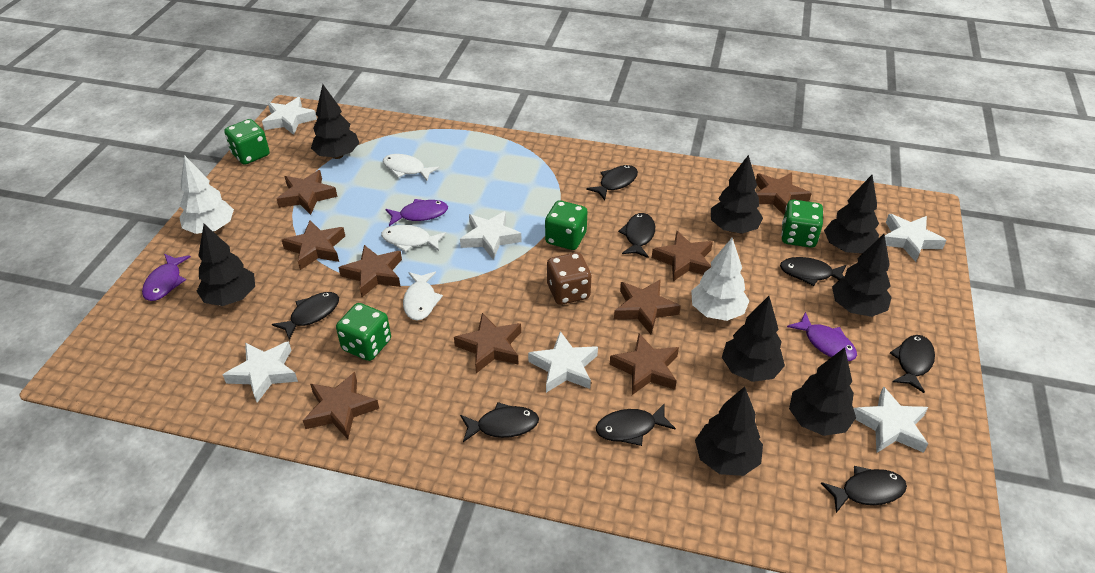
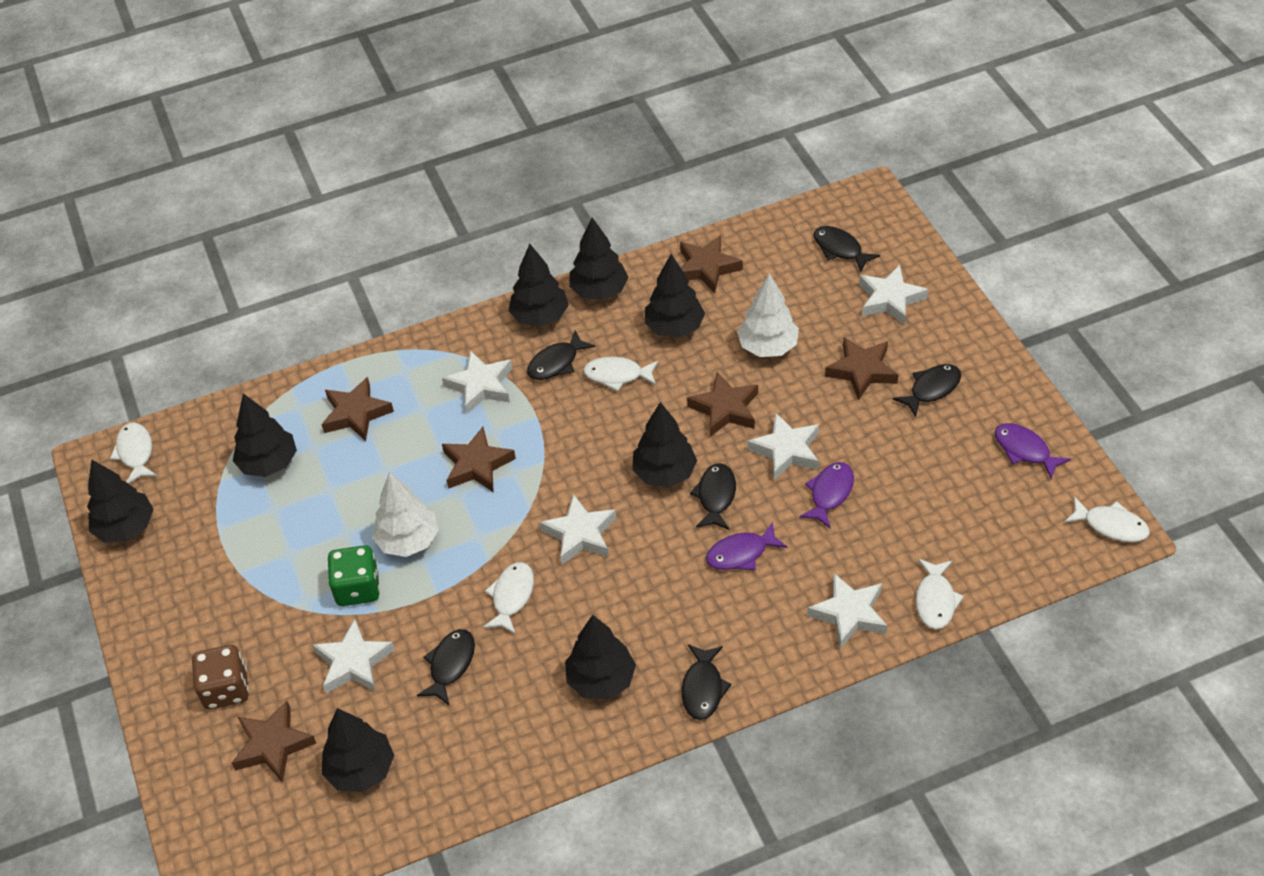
black fish: [272,292,339,340] [460,402,539,442] [586,165,638,200] [596,404,676,446] [618,213,655,258] [780,257,846,286] [821,466,907,513] [890,335,935,393] = 8 -> [417,629,475,705] [527,330,595,380] [682,644,732,720] [690,463,736,530] [814,226,880,272] [893,364,961,417] = 6
brown star: [277,170,338,215] [282,220,345,270] [303,372,379,439] [339,245,402,297] [454,313,521,373] [610,333,679,395] [614,279,681,334] [652,231,713,281] [756,173,812,215] = 9 -> [232,701,316,783] [321,377,394,441] [442,427,516,493] [680,235,743,293] [687,372,758,437] [825,337,898,400] = 6
green dice: [224,119,270,165] [336,303,391,361] [545,200,588,250] [781,200,823,248] = 4 -> [328,545,380,606] = 1
white fish: [381,225,446,252] [383,154,440,181] [403,272,443,321] = 3 -> [110,422,157,484] [483,562,534,635] [583,356,658,391] [916,559,964,630] [1064,497,1150,542] = 5

